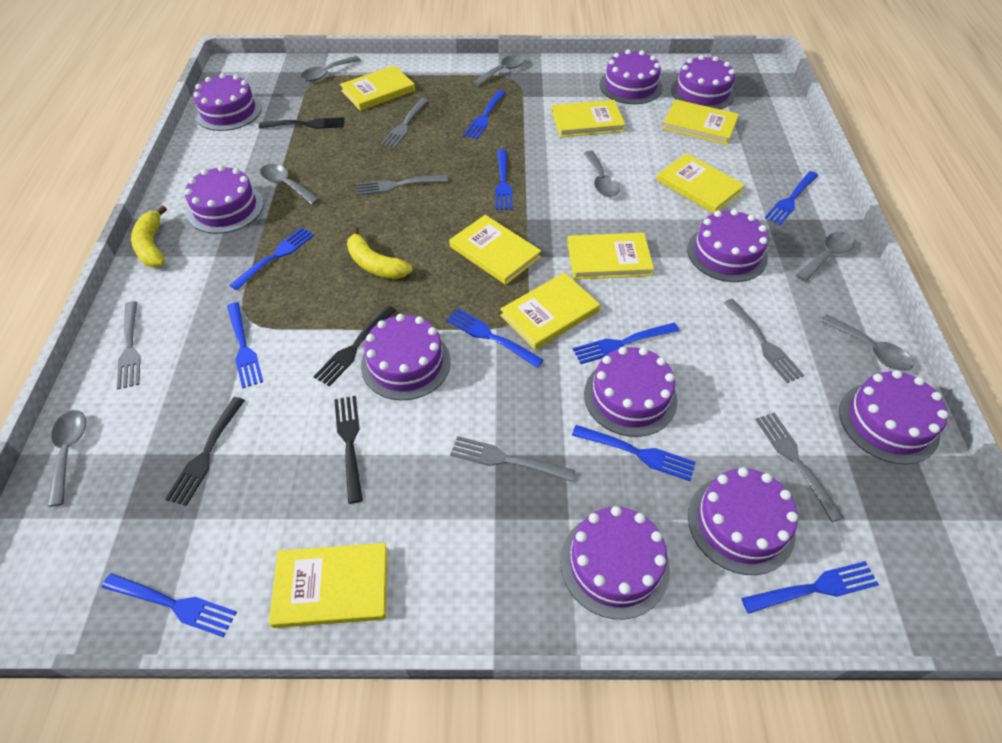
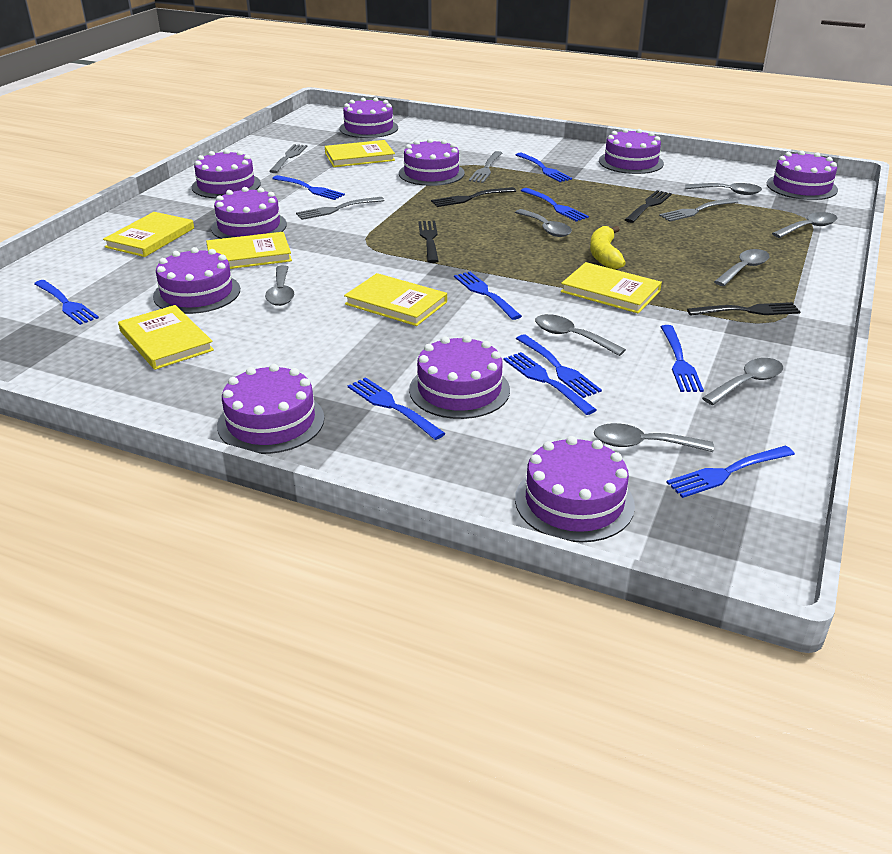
grey fork: [117,301,141,389] [356,175,448,195] [381,98,429,149] [450,436,575,482] [724,299,804,383] [755,412,844,522] = 6 -> [269,144,307,173] [296,197,385,220] [469,151,502,183] [659,198,738,222] = 4
grey spoon: [47,410,86,507] [260,164,320,205] [301,56,360,81] [473,54,526,86] [584,151,620,197] [796,232,855,282] [820,314,913,371] = 7 -> [265,265,294,306] [515,209,572,237] [535,314,626,356] [594,423,714,452] [685,183,762,195] [702,358,783,405] [714,249,770,286] [772,212,837,238] = 8
yellow banana: [131,205,167,267] [347,227,413,279] = 2 -> [590,226,626,270] = 1
yellow book: [269,543,387,628] [340,65,415,111] [449,215,541,285] [500,272,600,350] [551,100,625,137] [567,233,654,279] [657,153,745,213] [663,99,739,145] = 8 -> [103,212,194,257] [118,305,214,370] [206,232,292,269] [325,140,395,167] [344,273,447,326] [561,262,662,314] = 6

